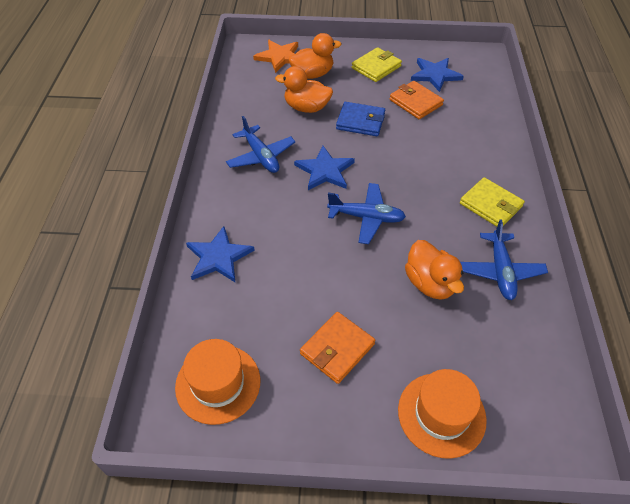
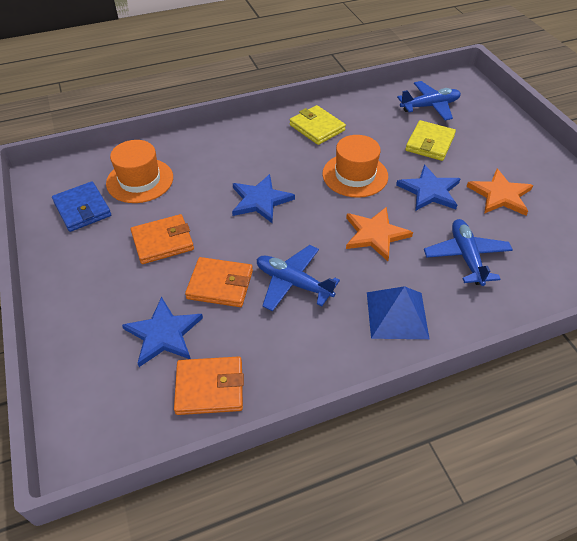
blue pyramid: none = 0 -> [367,286,429,339] = 1
orange duck: [275,66,333,113] [288,33,342,79] [405,240,464,300] = 3 -> none = 0
orange star: [253,40,298,73] = 1 -> [346,207,413,261] [466,169,533,216] = 2
orange wallet: [300,312,375,384] [390,81,444,119] = 2 -> [131,214,194,264] [174,356,244,415] [185,257,253,307] = 3

